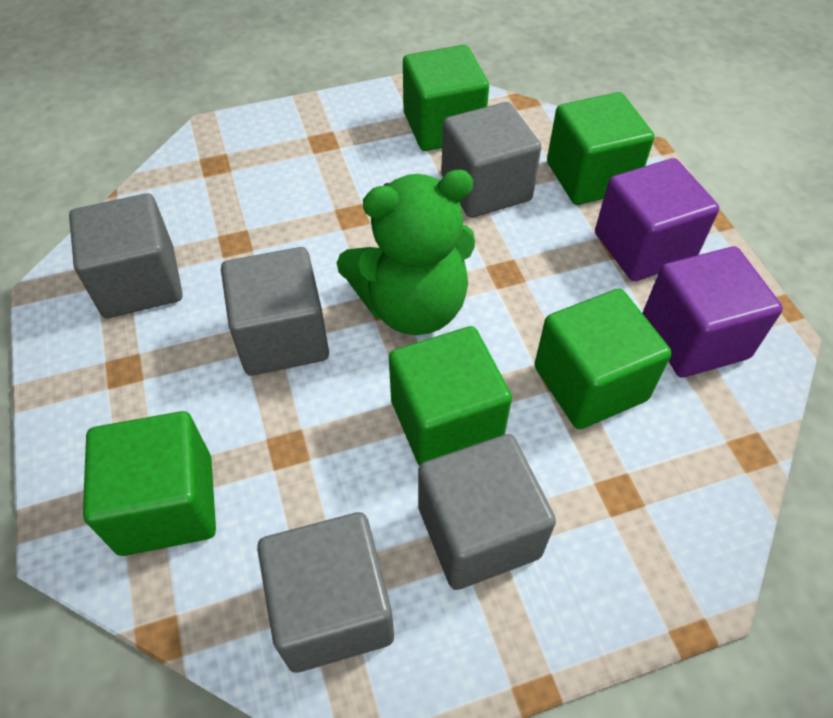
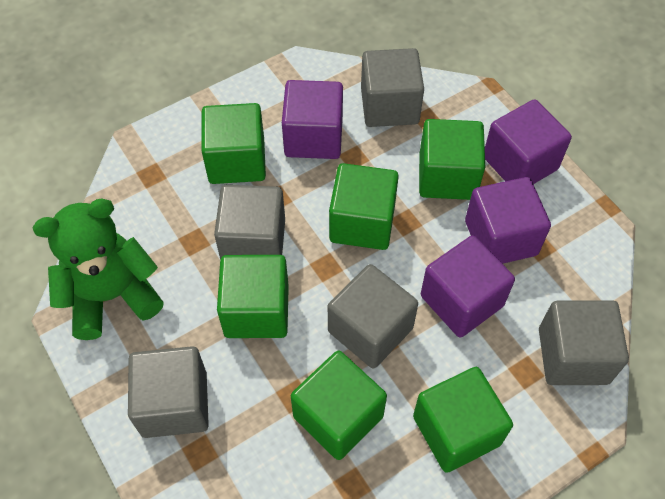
green cube: [83,411,216,556] [389,326,512,466] [403,45,489,151] [535,289,671,429] [547,92,654,205] = 5 -> [201,103,266,184] [217,255,289,338] [291,350,387,460] [329,163,399,250] [413,367,513,473] [419,119,485,200] = 6
purple cube: [595,158,719,281] [642,247,783,377] = 2 -> [282,80,343,159] [421,236,515,338] [465,177,551,264] [485,99,572,184] = 4

